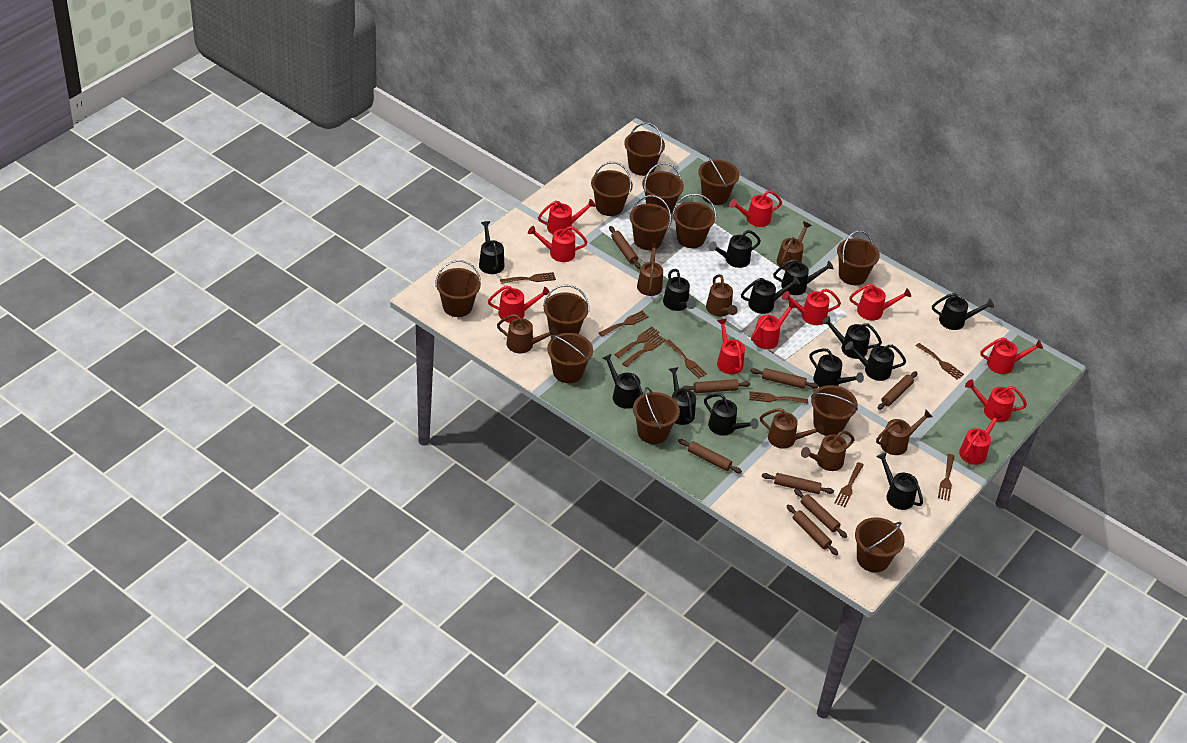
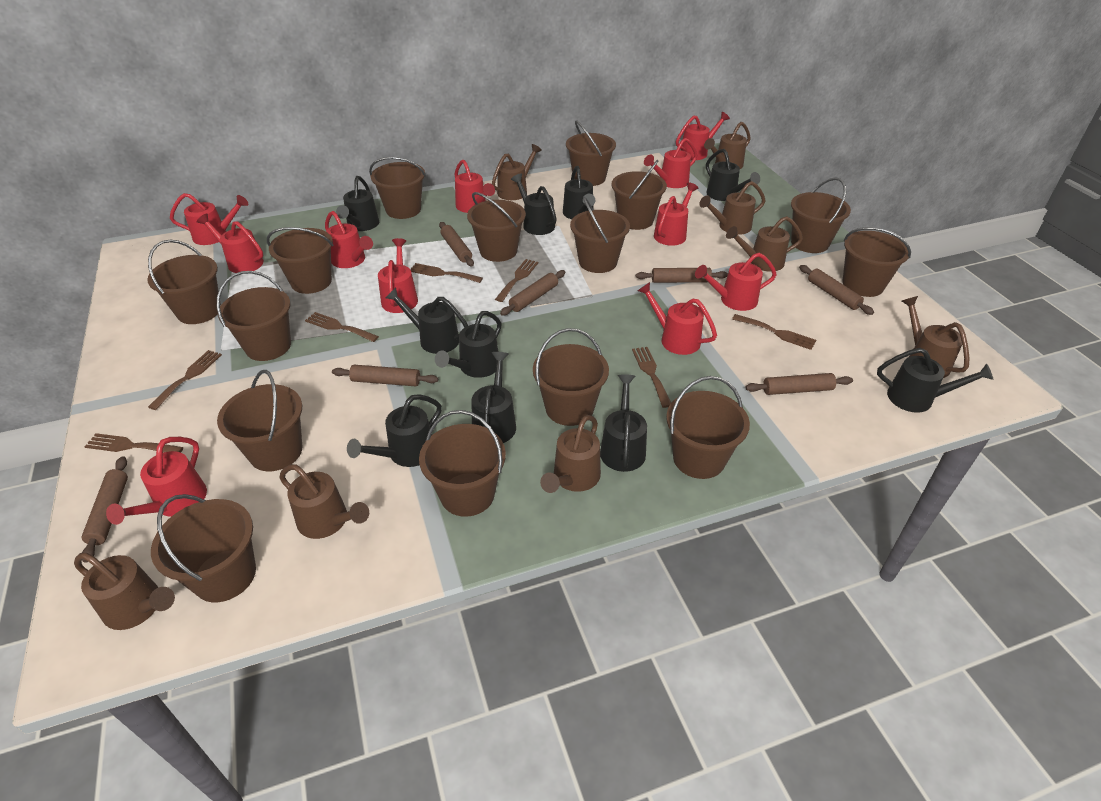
black watering can: [479,221,504,274] [602,354,643,409] [663,269,696,311] [669,367,696,425] [704,393,759,436] [709,230,761,268] [741,276,800,314] [773,259,834,295] [809,348,864,387] [822,316,882,359] [845,341,906,381] [876,452,923,510] [932,293,994,330] = 13 -> [336,176,379,231] [347,394,442,467] [386,288,468,354] [435,311,502,378] [471,352,516,443] [511,174,557,235] [563,166,595,219] [600,374,647,472] [706,149,760,201] [877,348,993,413] = 10
brown bucket: [435,260,481,317] [543,285,589,335] [547,333,593,383] [591,162,633,216] [624,122,665,176] [630,195,672,250] [633,387,680,444] [642,163,684,213] [673,194,716,248] [698,155,739,205] [811,385,858,436] [837,230,880,285] [855,517,905,572] = 13 -> [147,240,221,324] [151,494,256,602] [217,271,291,361] [217,370,302,471] [267,227,333,294] [369,157,426,219] [419,410,506,517] [467,192,526,262] [533,328,609,426] [566,120,616,186] [570,197,630,273] [611,160,667,230] [666,376,750,479] [791,178,851,253] [842,227,911,297] = 15
brown fork: [500,272,556,284] [599,311,648,337] [614,326,659,358] [622,334,666,367] [665,340,707,379] [749,391,808,404] [834,462,864,507] [916,343,964,380] [938,454,954,501] = 9 -> [84,433,183,453] [148,350,222,410] [305,312,379,342] [410,263,483,283] [495,259,538,302] [632,347,671,408] [732,314,816,350] = 7
brown rolling pin: [609,226,641,269] [678,439,742,474] [682,379,750,393] [750,368,819,389] [762,473,834,494] [787,505,838,556] [794,489,847,538] [878,371,918,410] = 8 -> [82,456,128,562] [332,365,438,386] [439,222,474,267] [500,270,565,316] [636,268,728,283] [746,373,853,395] [799,265,874,315] = 7
brown watering can: [497,314,558,353] [637,243,663,296] [706,274,738,317] [760,408,824,449] [777,221,812,270] [801,431,855,471] [876,410,933,455] = 7 -> [74,553,175,630] [280,464,369,539] [492,144,542,200] [540,415,601,493] [699,181,766,235] [704,122,751,169] [726,216,803,272] [902,296,970,378] = 8

